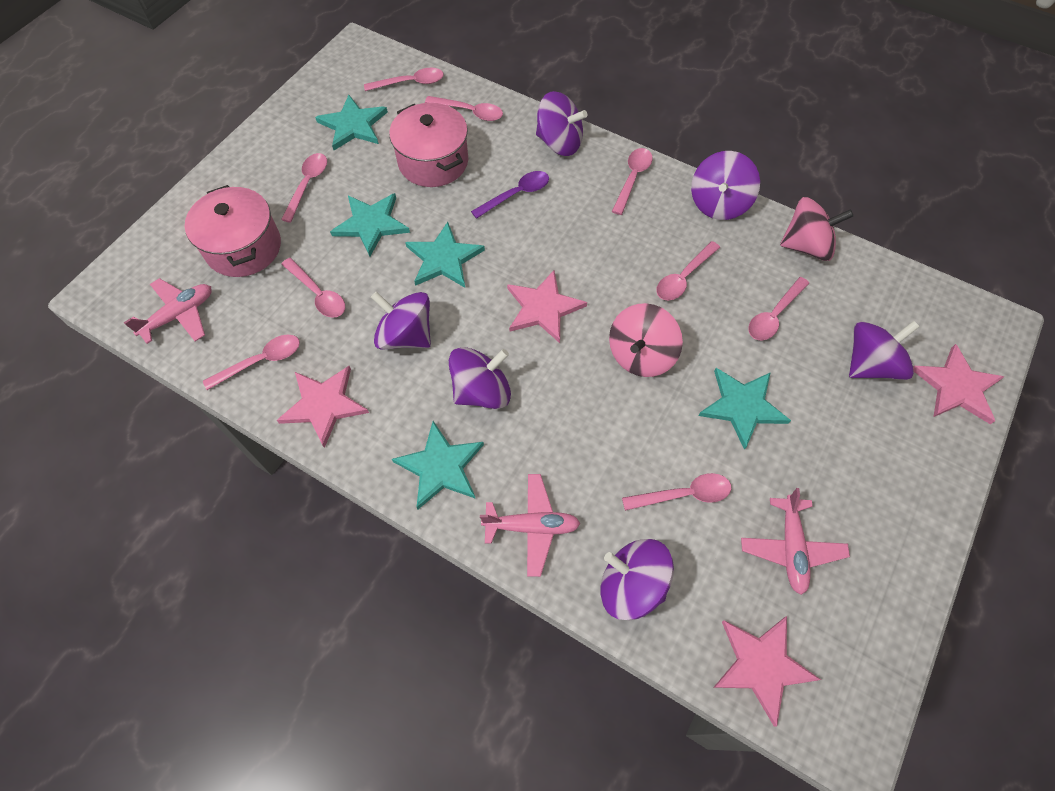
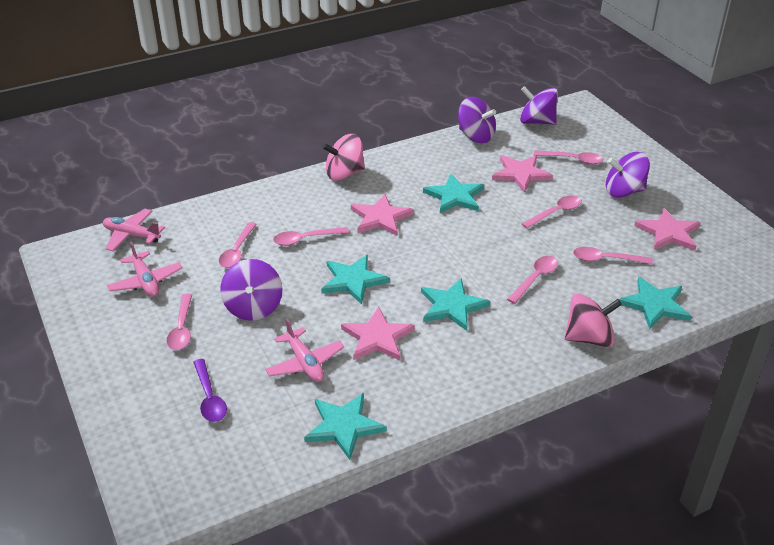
pink pot: [185,185,281,277] [389,103,468,187] = 2 -> none = 0
pink spoon: [203,335,300,390] [281,153,327,223] [282,258,345,318] [364,67,444,91] [425,96,503,121] [612,148,653,215] [622,473,731,511] [656,241,720,301] [748,277,809,341] = 9 -> [167,293,192,350] [219,222,257,268] [273,227,349,246] [507,256,558,304] [522,195,582,228] [534,151,603,165] [573,247,653,264] = 7
purple spinning top: [371,292,431,350] [449,347,511,409] [536,91,587,156] [600,539,674,620] [691,151,760,220] [849,321,920,380] = 6 -> [220,259,282,321] [458,97,496,143] [520,86,558,125] [606,152,650,198] = 4

